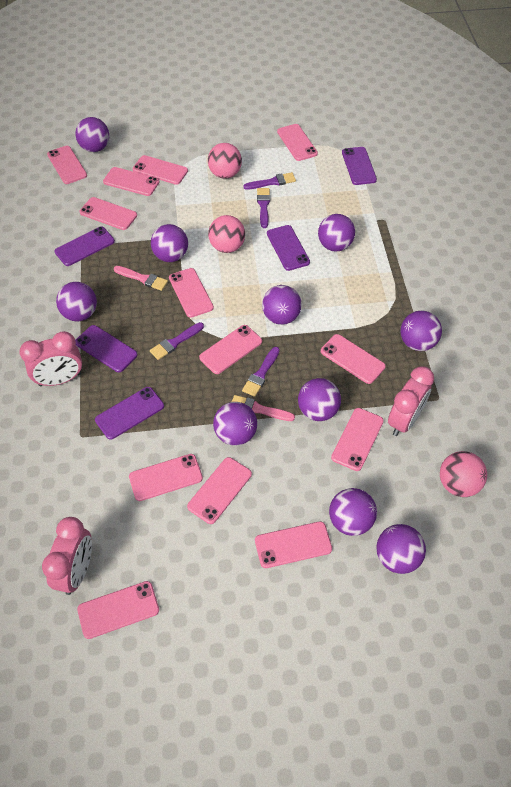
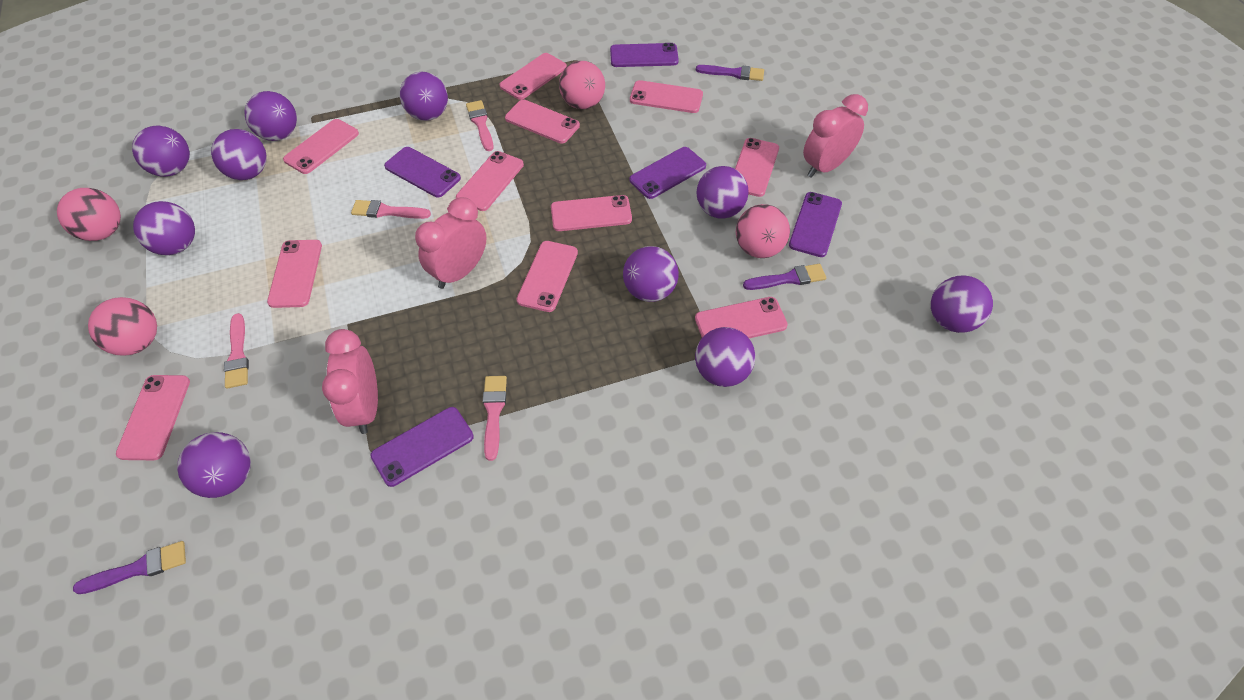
pink ball: [208,143,242,179] [208,215,245,253] [440,451,487,497] = 3 -> [57,188,121,241] [88,297,157,356] [559,61,605,109] [736,204,790,258] = 4
pink brush: [114,266,168,291] [232,395,295,421] = 2 -> [224,313,249,389] [351,200,431,219] [466,100,494,151] [483,376,507,461] = 4
pink phone: [47,146,87,184] [77,581,159,639] [80,197,137,230] [103,167,159,196] [129,454,203,501] [133,155,188,185] [169,268,214,318] [187,457,252,524] [199,325,262,374] [255,521,332,568] [277,124,318,161] [321,334,386,384] [331,408,384,471] = 13 -> [116,375,190,460] [267,240,322,308] [283,119,359,174] [456,151,524,211] [499,53,567,100] [505,99,580,144] [517,241,578,312] [551,195,632,231] [630,80,703,113] [695,297,788,338] [735,138,779,197] = 11
purple brush: [150,322,204,360] [242,347,280,397] [243,172,296,190] [257,188,270,228] = 4 -> [73,541,186,594] [696,65,764,81] [743,264,826,290] = 3

